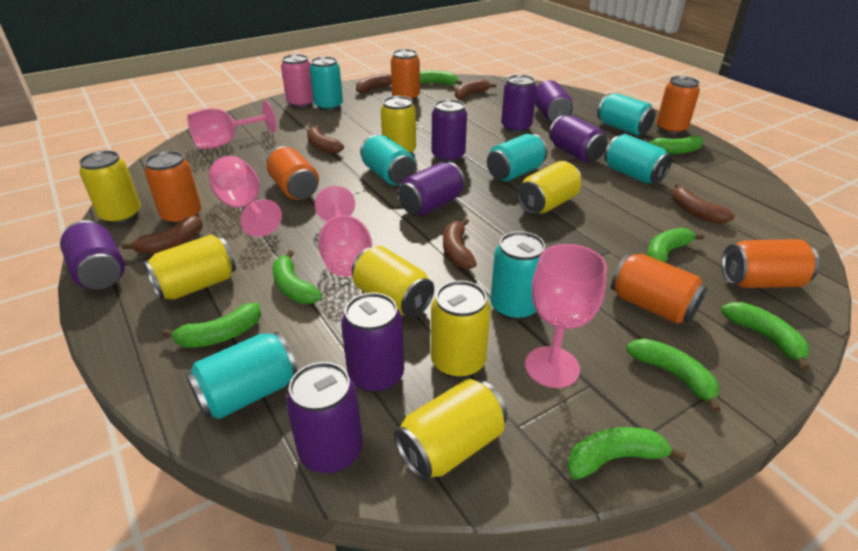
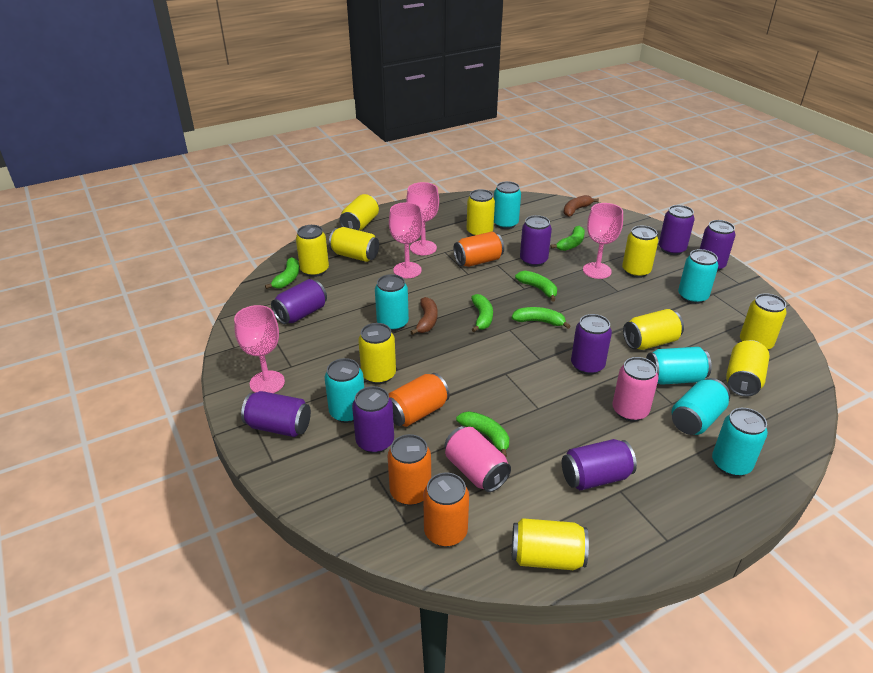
brown banana: [121,216,203,254] [307,125,344,154] [356,74,392,93] [443,218,477,269] [455,79,497,100] [672,184,735,224] = 6 -> [410,297,438,335] [564,195,599,217] = 2
green banana: [161,303,261,348] [272,250,322,304] [420,70,462,85] [567,427,686,480] [626,338,721,412] [643,136,704,154] [647,228,704,263] [721,302,810,371] = 8 -> [265,257,299,289] [456,411,509,457] [471,294,493,332] [512,307,570,329] [515,271,557,301] [550,226,585,251] = 6
orange can: [145,151,202,225] [266,146,319,200] [391,49,420,101] [611,253,707,324] [656,76,700,134] [722,239,820,288] = 6 -> [388,373,450,427] [388,434,431,506] [423,472,469,547] [453,232,504,267] = 4
pink can: [281,54,314,108] = 1 -> [444,426,511,492] [612,357,658,421] = 2
yellow can: [79,150,141,224] [143,235,236,300] [352,246,434,318] [381,96,416,154] [394,379,508,481] [431,280,491,378] [517,161,582,214] = 7 -> [296,225,329,277] [329,227,379,262] [339,194,379,231] [358,323,396,384] [467,189,495,236] [512,518,589,570] [622,226,658,278] [623,309,684,350] [726,340,770,397] [740,293,787,349] = 10

